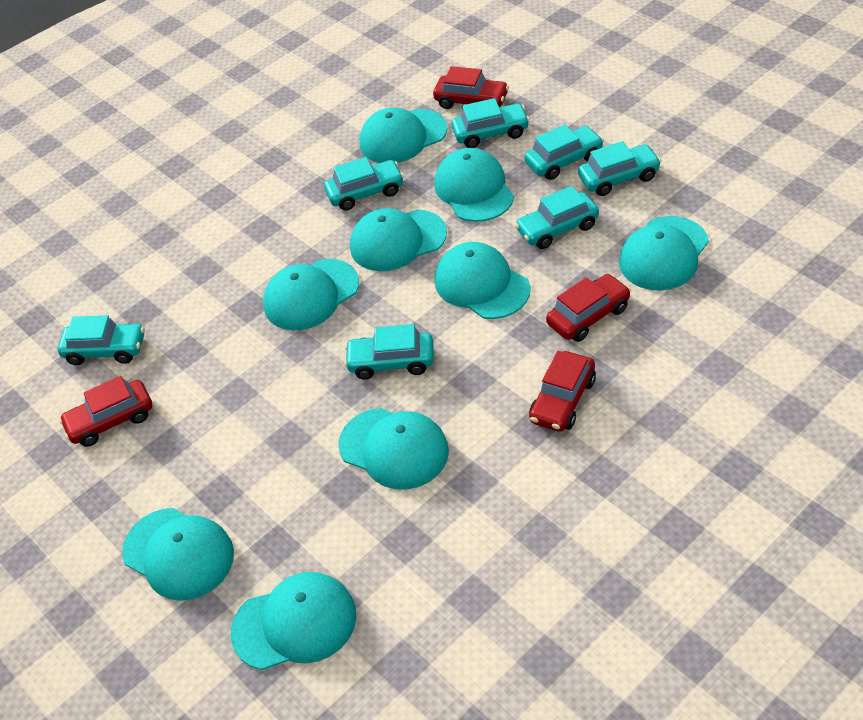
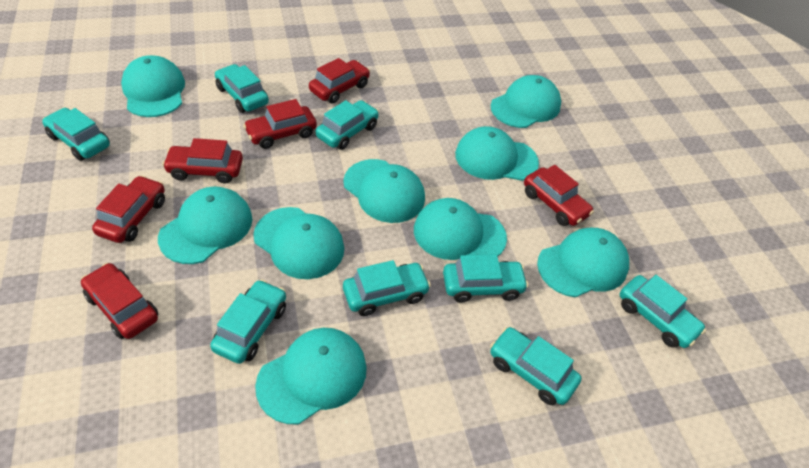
red car: [59,376,153,447] [433,66,509,109] [529,351,596,432] [546,274,631,342] = 4 -> [81,263,158,339] [92,176,165,243] [162,138,243,184] [243,99,317,149] [309,58,370,104] [524,165,594,226] = 6
turquoise car: [58,315,145,365] [324,157,404,211] [344,324,434,380] [452,98,530,148] [514,186,599,249] [525,124,604,180] [578,141,661,196] = 7 -> [42,108,110,161] [210,279,286,364] [215,64,269,113] [316,100,379,150] [343,260,431,316] [443,254,529,303] [490,327,582,405] [619,275,706,348] = 8

